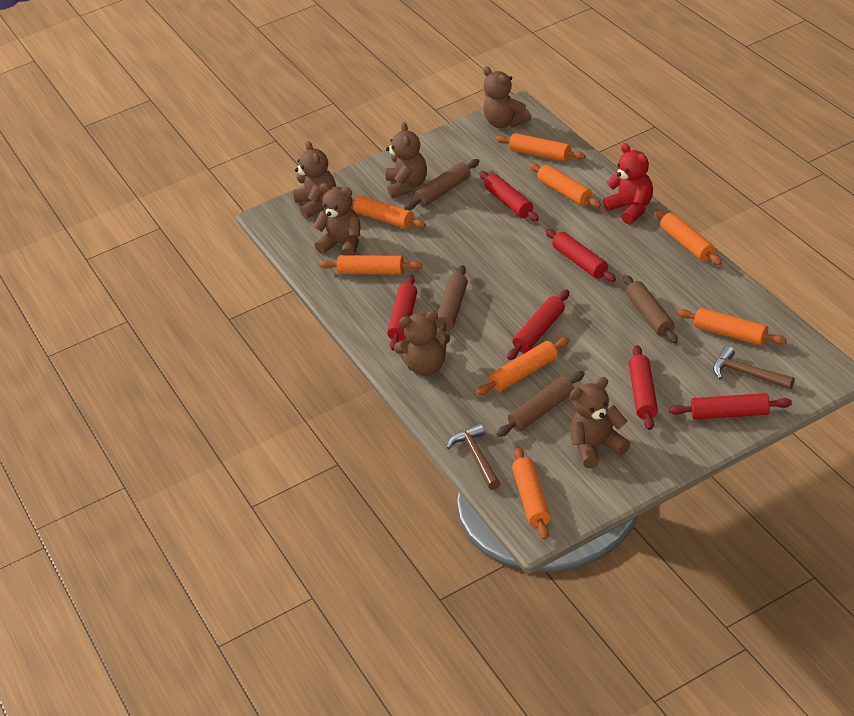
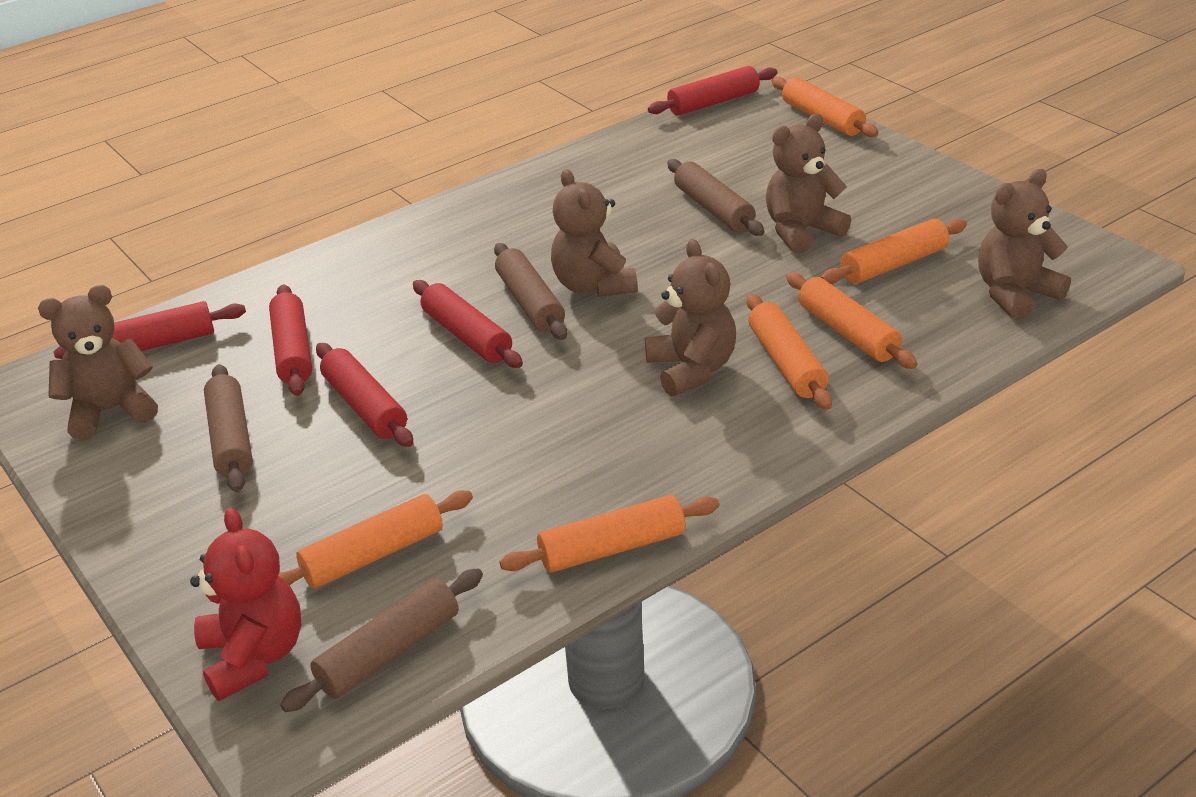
brown hammer: [447,423,500,490] [713,346,795,389] = 2 -> none = 0
brown teddy bear: [293,141,336,219] [313,183,361,255] [385,122,427,199] [394,311,450,376] [483,67,531,128] [570,377,631,468] = 6 -> [38,285,158,441] [551,169,637,297] [645,239,736,397] [766,114,851,254] [978,169,1071,320] = 5
orange rolling pin: [319,255,422,275] [352,196,426,229] [477,337,570,395] [495,133,586,162] [512,447,551,540] [530,163,601,208] [654,209,722,265] [677,308,786,345] = 8 -> [278,490,473,589] [500,495,720,573] [747,294,832,410] [772,77,879,137] [786,272,917,369] [821,219,967,284] = 6
red rolling pin: [387,275,417,351] [479,171,539,221] [507,290,569,360] [545,229,616,282] [629,345,658,430] [669,393,792,420] = 6 -> [53,301,246,359] [269,284,312,396] [316,343,413,447] [413,280,523,368] [648,66,777,115] = 5

